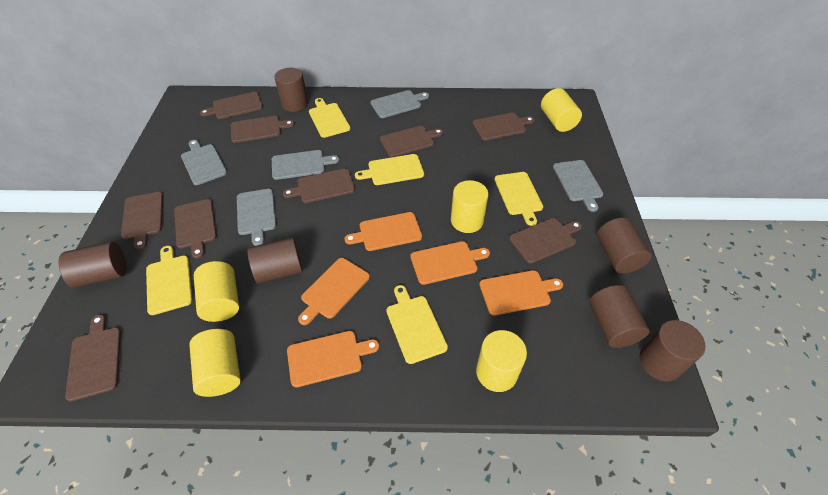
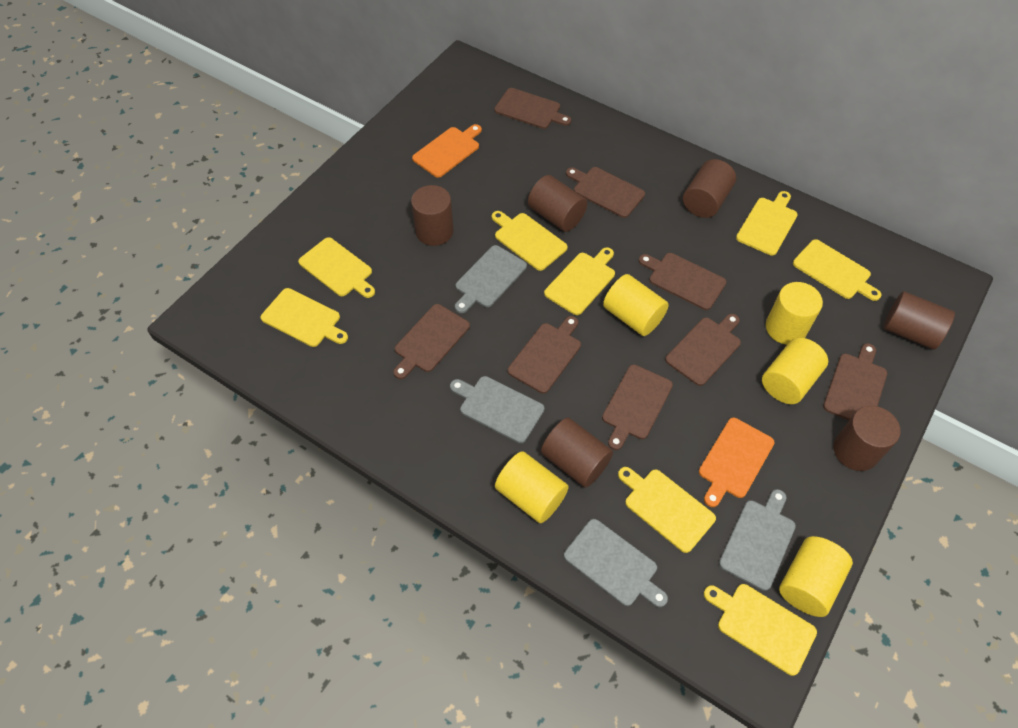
brown cutting board: [65,314,121,402] [121,192,163,250] [174,199,217,259] [200,92,263,119] [231,116,295,143] [283,168,355,203] [380,126,443,157] [472,113,535,141] [509,218,582,264] = 9 -> [393,304,470,379] [494,88,571,129] [508,316,581,394] [566,167,645,218] [602,365,673,450] [639,253,726,310] [665,314,741,386] [823,343,887,420] = 8
grey cutting board: [181,140,227,185] [237,189,276,246] [272,150,339,180] [370,90,429,118] [553,160,603,212] = 5 -> [450,376,544,443] [455,245,527,313] [564,519,668,607] [719,489,796,591] = 4
orange cutting board: [287,331,379,387] [298,258,370,325] [345,212,422,251] [410,241,490,285] [479,270,563,316] = 5 -> [412,124,482,178] [699,418,775,507] = 2
yellow cutting board: [146,246,192,315] [309,98,351,138] [355,154,424,185] [386,285,448,364] [495,172,543,226] = 5 -> [261,288,348,347] [298,237,375,298] [492,211,568,271] [544,247,615,315] [618,467,716,553] [704,584,817,676] [736,191,798,256] [793,239,881,301] = 8

